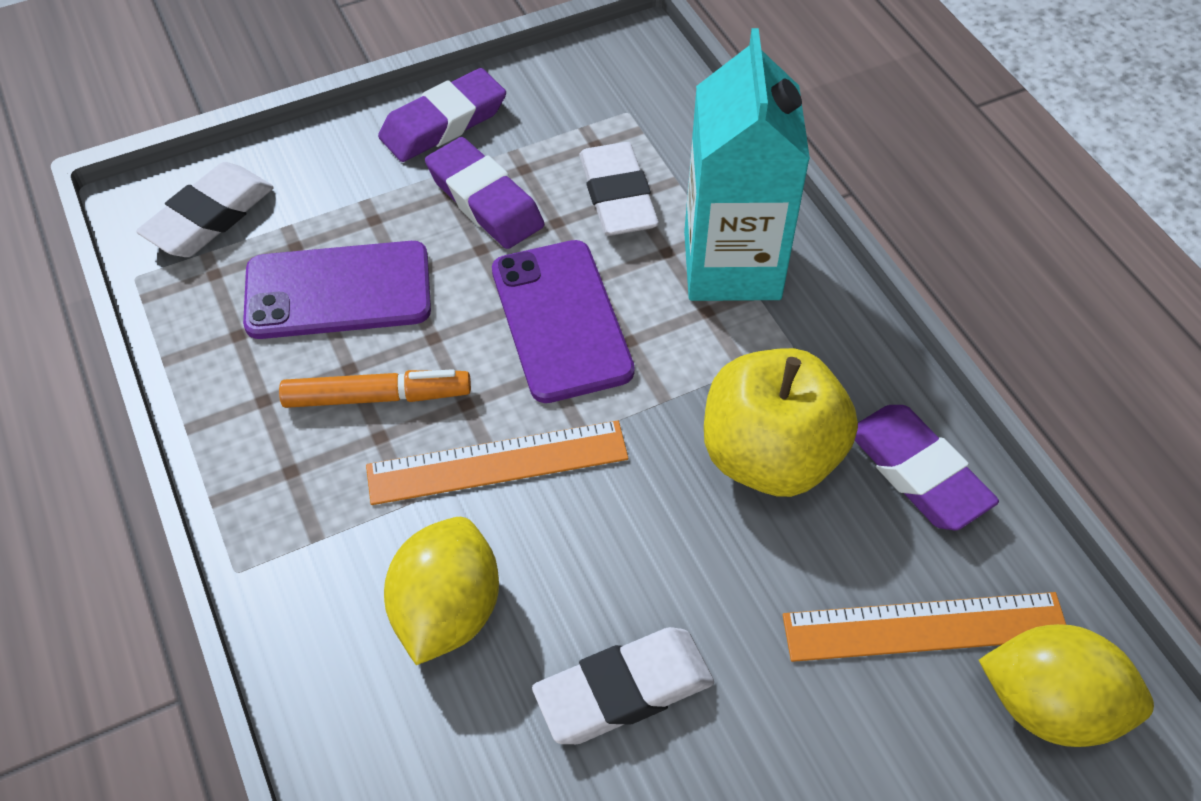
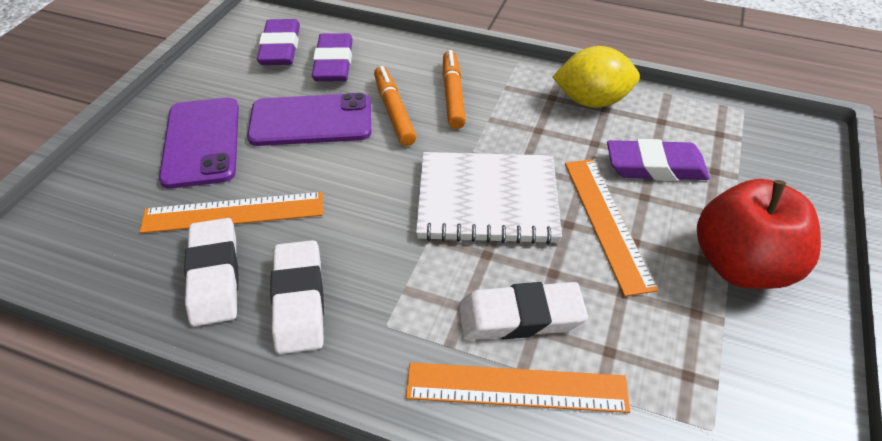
orange marker: [279,369,471,408] = 1 -> [374,66,417,146] [442,50,466,129] = 2
orange ruler: [366,420,628,505] [783,592,1066,662] = 2 -> [140,192,323,233] [406,363,631,413] [565,159,658,296] = 3
red apple: none = 0 -> [697,179,821,289] = 1
turquoise carton: [684,28,810,301] = 1 -> none = 0
white notebook: none = 0 -> [416,152,562,244] = 1
yellow apple: [704,348,858,497] = 1 -> none = 0
yellow lemon: [384,517,499,665] [979,624,1154,747] = 2 -> [552,46,640,108] = 1

